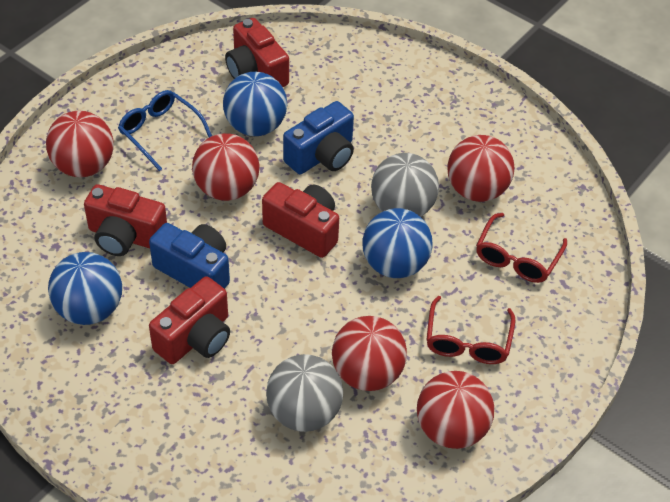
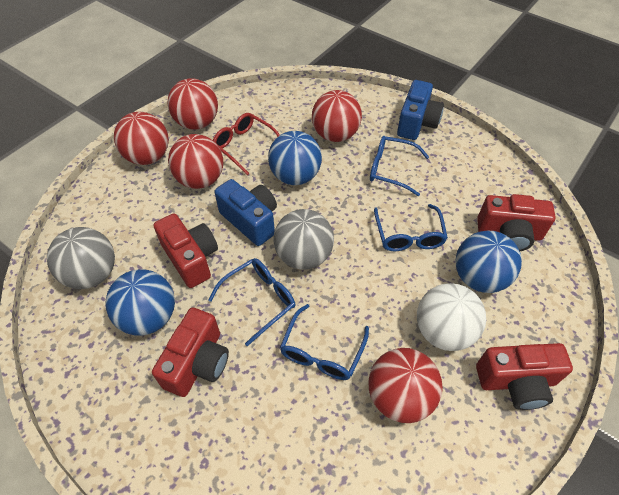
blue glasses: [118,90,212,171] = 1 -> [208,258,295,346] [280,304,369,380] [370,136,429,196] [374,204,448,251] = 4
red glasses: [426,296,515,364] [476,213,567,283] = 2 -> [213,113,280,175] = 1
white ball: none = 0 -> [417,283,486,351] = 1

